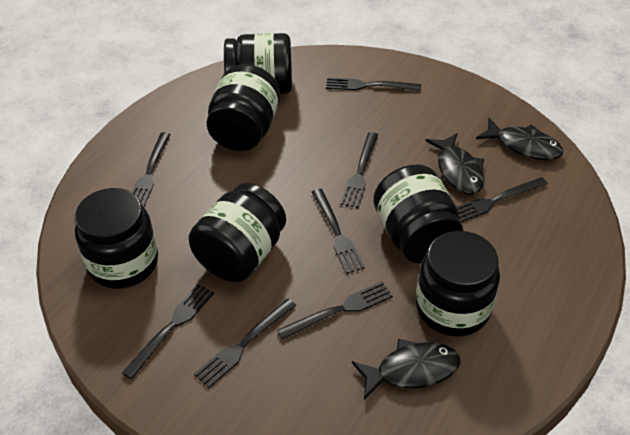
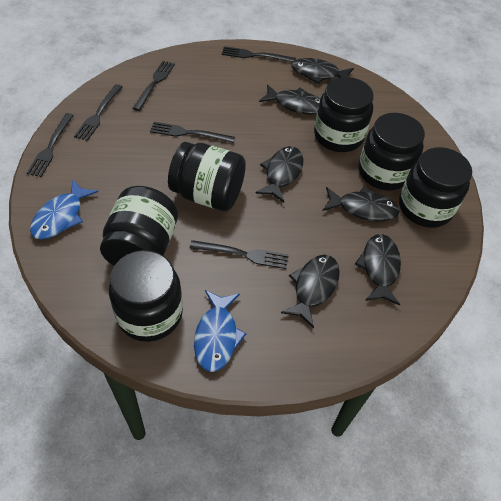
black fish: [352,339,461,400] [425,133,484,194] [476,118,563,160] = 3 -> [255,146,303,203] [259,84,320,115] [281,255,340,328] [291,58,354,84] [322,187,400,221] [355,234,401,305] = 6
black fork: [122,284,214,379] [132,132,171,207] [194,299,296,388] [277,282,393,340] [312,189,365,274] [326,77,421,91] [340,132,378,208] [457,177,548,222] = 8 -> [27,113,74,177] [74,84,122,141] [132,61,175,111] [150,122,235,143] [190,240,289,269] [222,46,296,62] = 6
blue fish: none = 0 -> [30,179,98,239] [194,290,246,372] = 2

